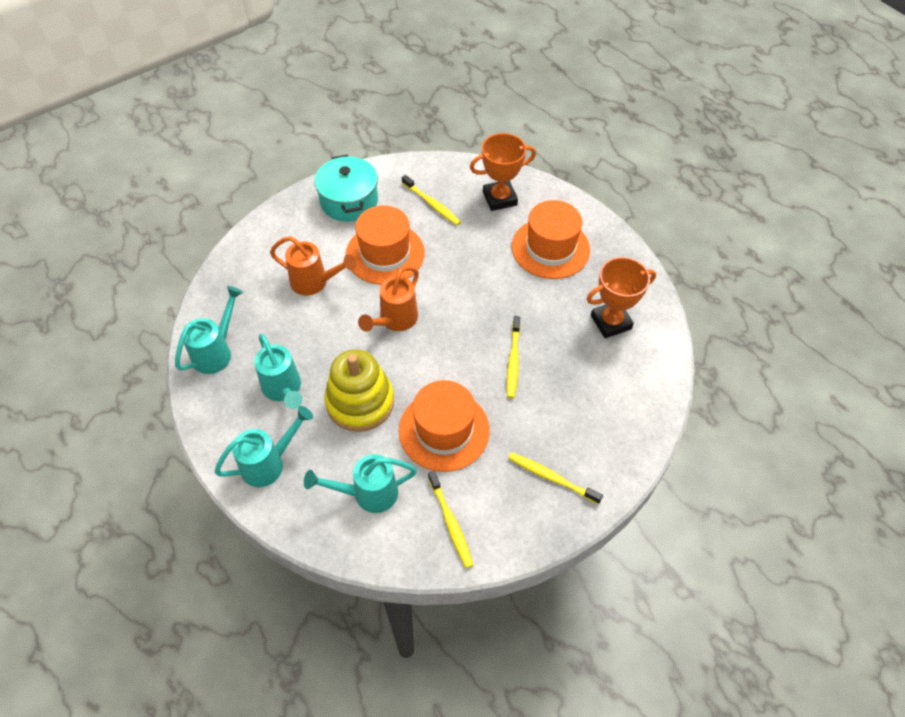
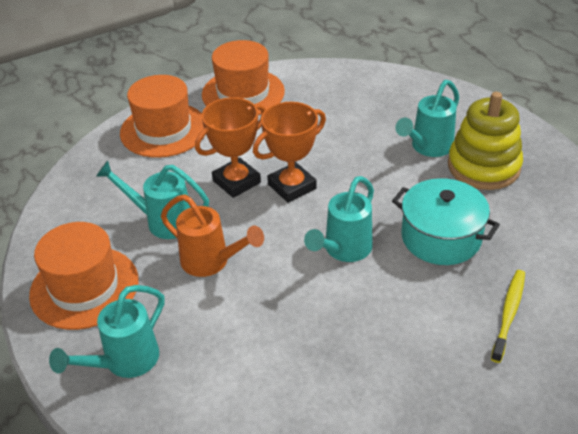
orange watering can: [270,236,356,295] [358,266,419,332] = 2 -> [161,194,264,277] = 1
yellow toothbrush: [402,175,461,225] [428,471,473,568] [507,316,520,398] [508,452,603,504] = 4 -> [491,270,525,363] = 1

